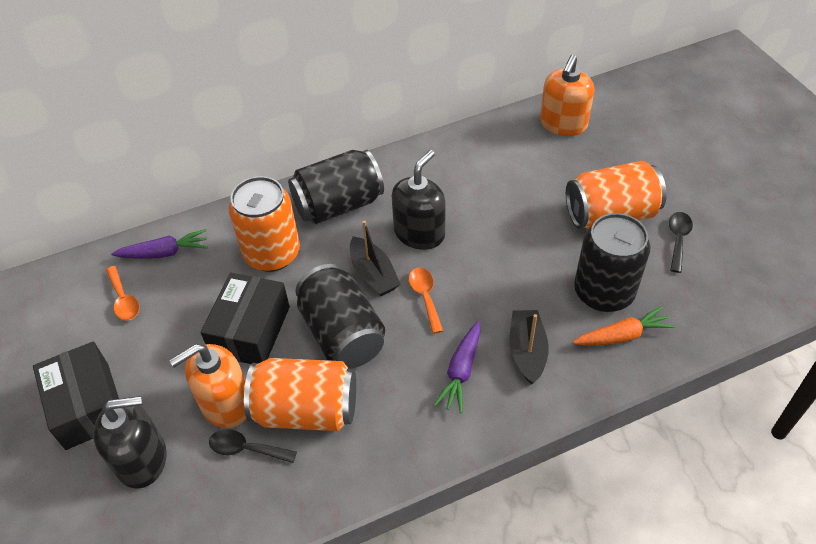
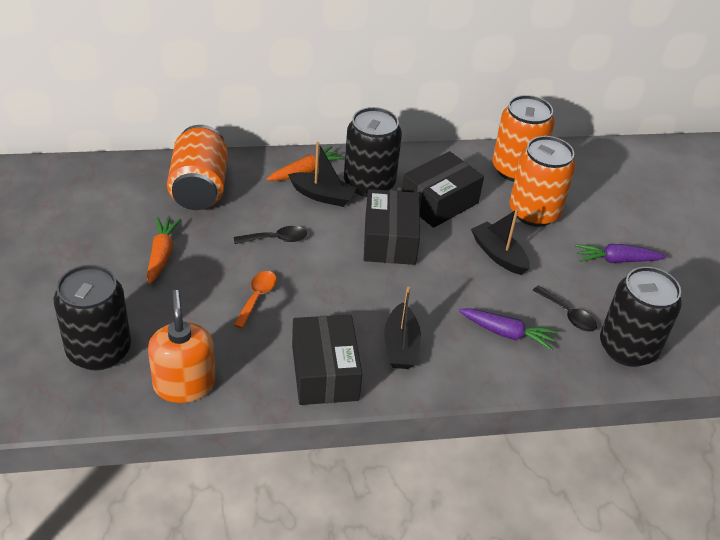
black boat: [350,220,400,296] [510,310,549,384] = 2 -> [288,142,357,207] [384,287,421,369] [471,209,530,275] = 3
black box: [33,341,119,450] [201,272,290,364] = 2 -> [292,315,362,405] [364,189,420,265] [402,151,484,228] = 3
black soap dispenser: [93,396,167,488] [392,150,446,250] = 2 -> none = 0
orange carrot: [573,306,676,346] = 1 -> [147,216,181,284] [267,146,345,181] = 2
orange soap dispenser: [169,344,247,428] [540,55,595,136] = 2 -> [148,290,216,403] = 1
orange spoon: [106,266,139,321] [409,268,443,334] = 2 -> [234,271,277,329] = 1

